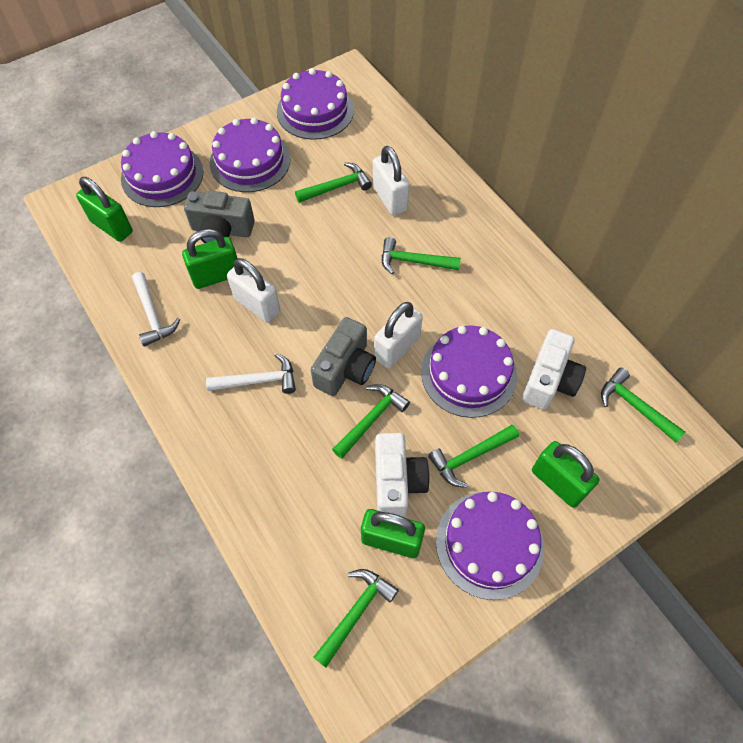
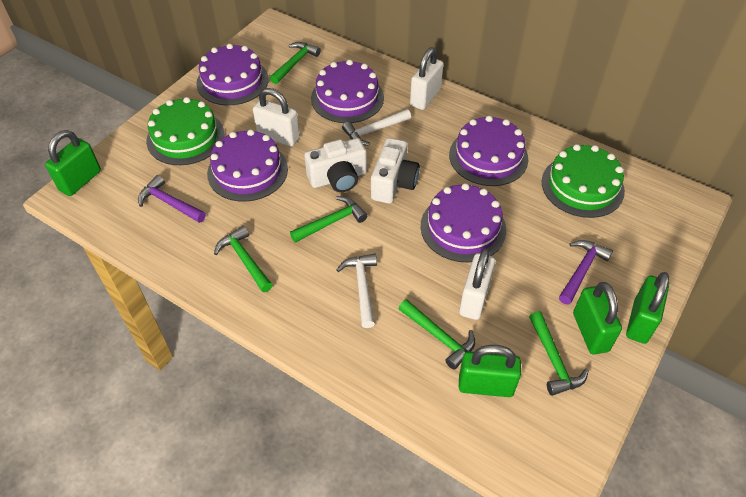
green cake: none = 0 -> [146,97,224,165] [542,144,625,218] = 2
green hammer: [295,162,372,203] [313,569,399,668] [332,384,410,459] [382,237,461,274] [428,425,519,488] [601,368,686,442] = 6 -> [214,226,273,292] [270,42,321,84] [290,196,367,243] [398,299,475,370] [529,311,589,396] = 5
grey camera: [184,191,255,243] [311,317,376,396] = 2 -> none = 0
purple hammer: none = 0 -> [138,175,206,223] [559,240,613,305] = 2

